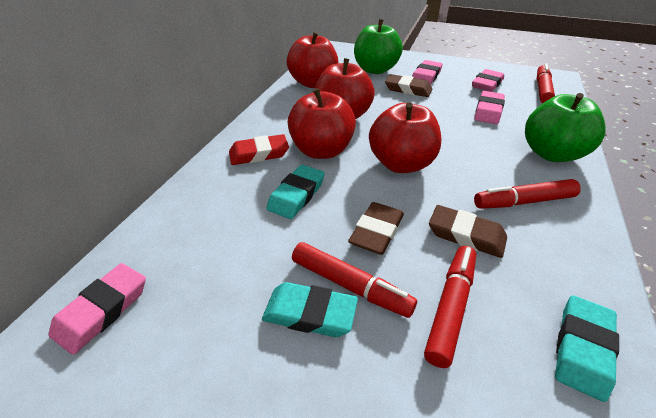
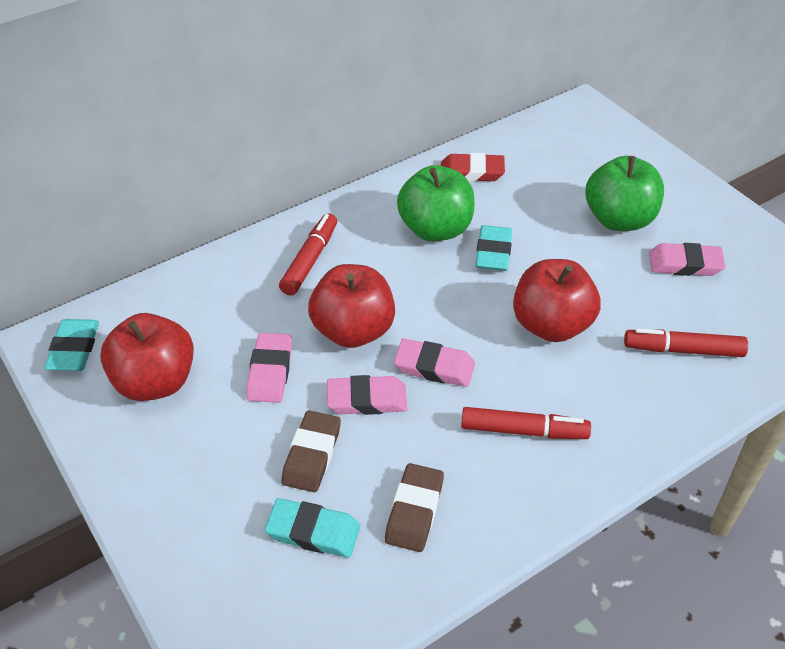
brown eraser: [348,202,404,255] [385,74,432,97] [429,205,507,258] = 3 -> [281,411,341,492] [385,463,444,552] = 2
red apple: [287,31,338,88] [288,88,356,159] [315,58,375,119] [369,102,441,173] = 4 -> [100,313,194,401] [308,264,395,348] [513,259,601,342] = 3
red marker: [292,242,417,318] [424,246,476,368] [474,179,581,209] [537,63,555,103] = 4 -> [279,213,337,295] [461,407,591,439] [624,328,748,357] = 3

